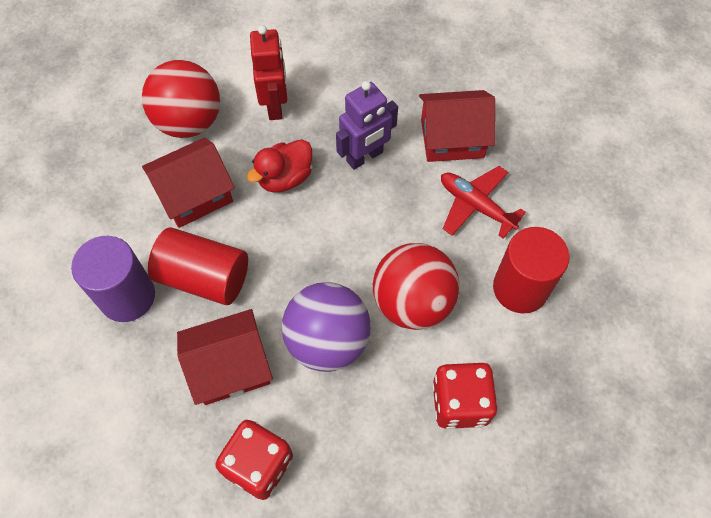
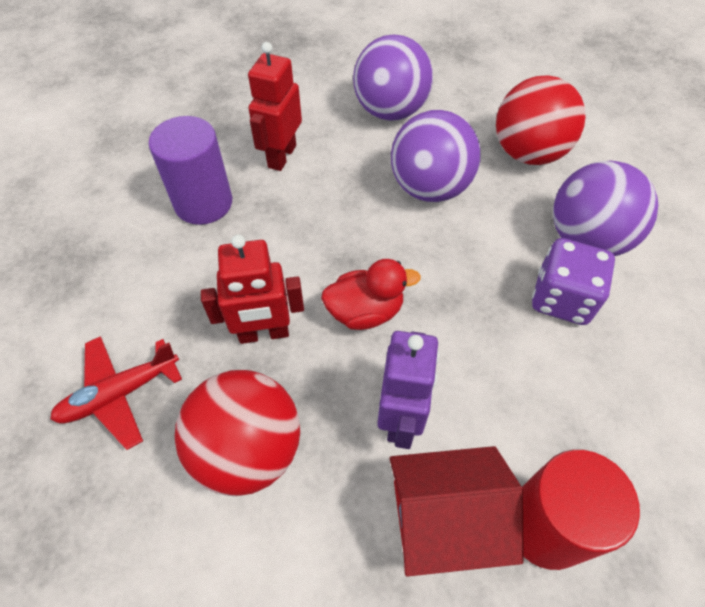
purple ball: [282,282,371,372] = 1 -> [353,35,433,121] [391,110,481,202] [553,161,658,256] = 3
purple dice: none = 0 -> [532,238,615,325] = 1
red cylinder: [148,227,248,305] [493,227,570,313] = 2 -> [522,450,640,570] = 1
red dice: [215,420,293,500] [432,363,497,429] = 2 -> none = 0
red house: [142,137,235,228] [177,309,273,405] [419,90,495,162] = 3 -> [390,446,524,577] = 1
red robot: [250,25,287,120] = 1 -> [201,235,304,344] [248,42,302,171] = 2

